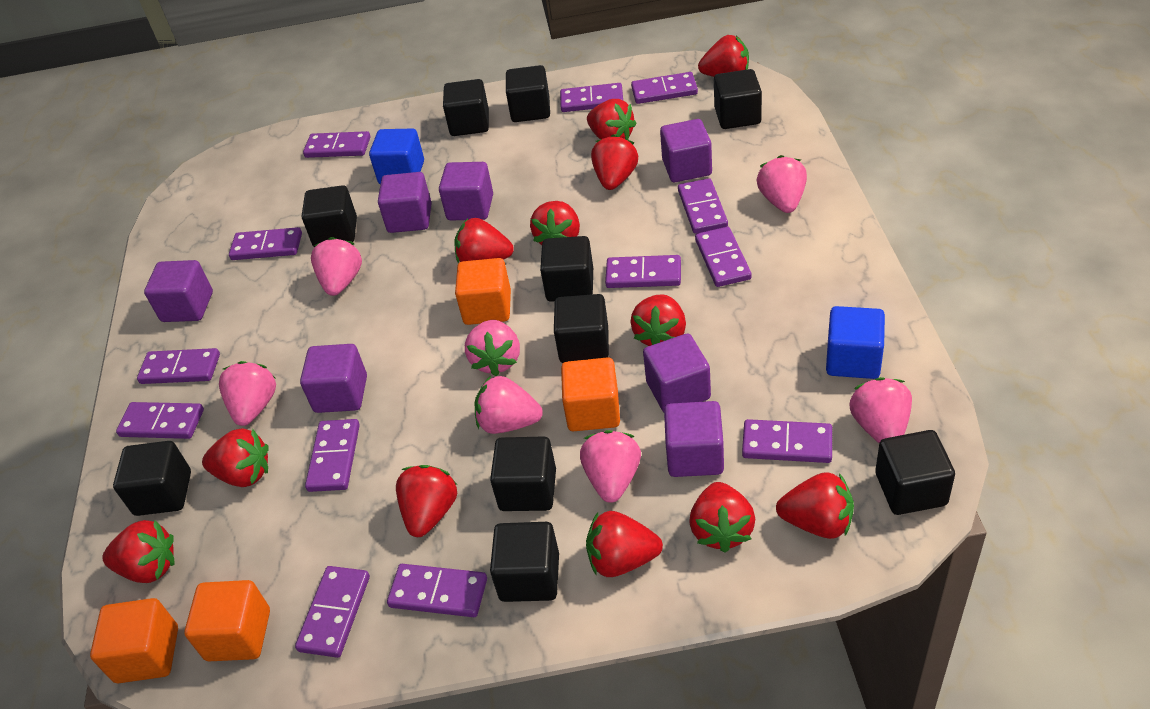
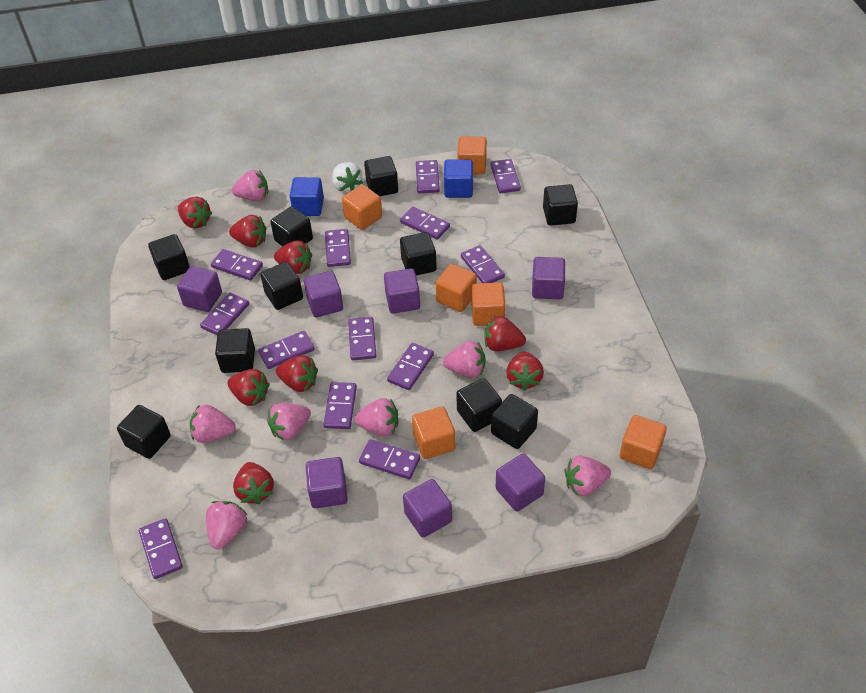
orange cube: [90,598,178,683] [184,580,270,661] [455,258,511,325] [561,357,620,431] = 4 -> [342,185,382,230] [412,406,456,459] [436,264,477,312] [457,136,487,174] [472,283,505,326] [620,415,667,469] = 6
red strawberry: [102,520,174,583] [202,428,268,487] [396,465,457,537] [454,218,514,263] [530,201,580,245] [586,511,663,577] [587,99,637,140] [591,134,638,190] [630,294,686,346] [689,482,755,553] [698,35,749,77] [776,472,854,539] = 12 -> [178,197,212,229] [228,369,270,406] [229,215,267,247] [233,462,274,504] [274,241,312,274] [276,355,318,392] [484,316,526,351] [506,352,544,391] = 8
white strawberry: none = 0 -> [332,162,363,193] = 1

